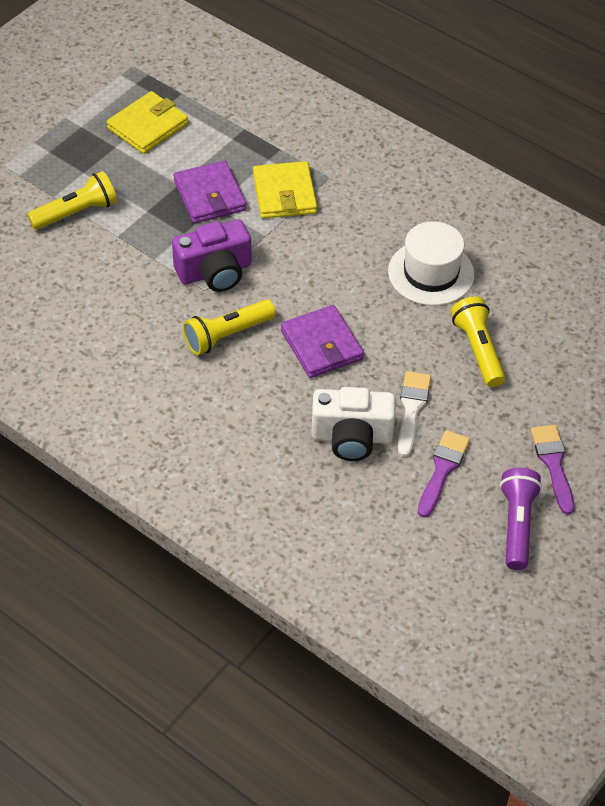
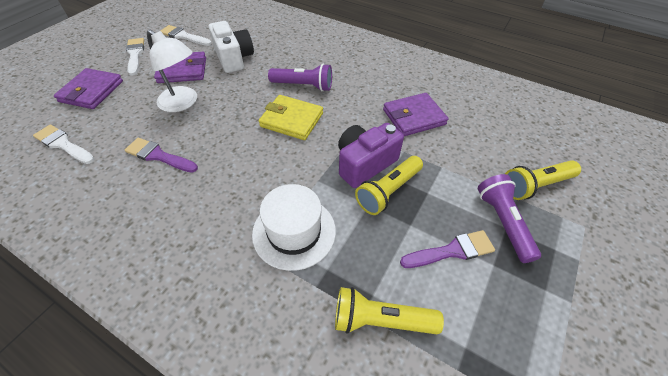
purple flashlight: [500,468,542,570] = 1 -> [268,64,332,91] [478,174,541,263] = 2
purple wallet: [174,160,246,223] [281,305,364,378] = 2 -> [54,68,123,109] [154,52,206,83] [383,93,448,136] = 3
white brush: [398,371,431,457] = 1 -> [33,124,95,164] [126,38,144,76] [160,25,212,46] = 3
white lamp: none = 0 -> [147,29,197,112] = 1
yellow wallet: [107,91,188,154] [253,161,317,219] = 2 -> [259,95,323,140] = 1

